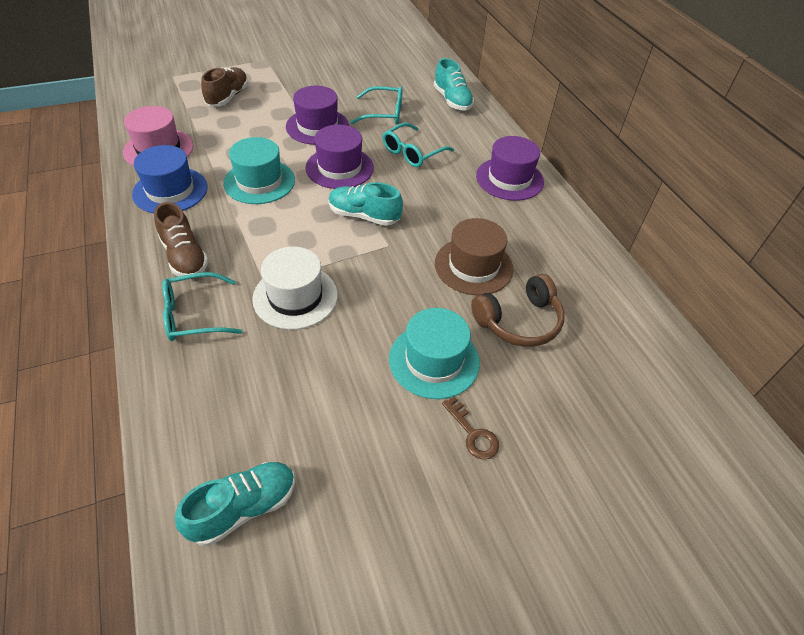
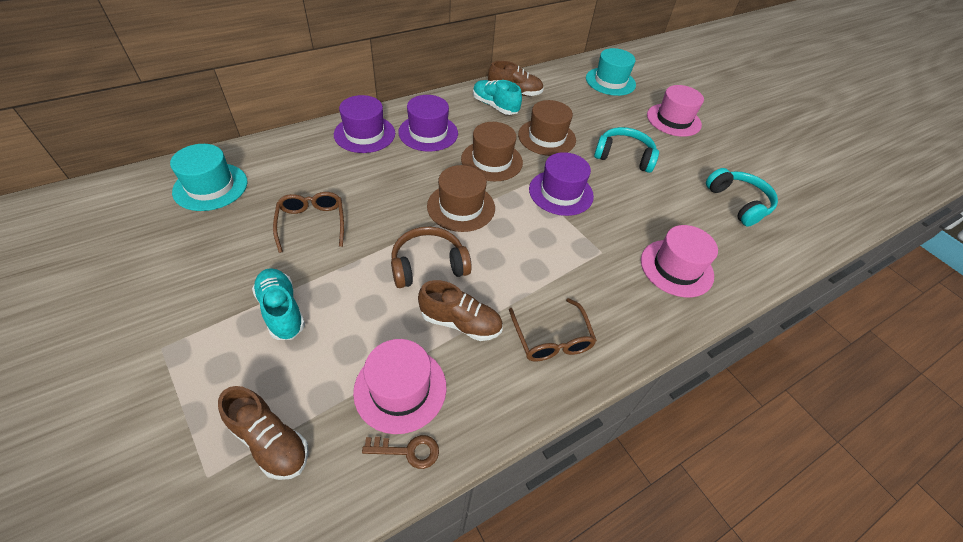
blue hat: [132,145,208,213] = 1 -> none = 0
brown glasses: none = 0 -> [273,192,344,253] [509,298,597,361] = 2
brown hat: [435,218,513,295] = 1 -> [427,165,495,232] [461,122,523,181] [518,100,576,156] = 3
brown shoe: [154,202,209,277] [201,67,248,107] = 2 -> [218,386,309,480] [418,280,502,341] [488,61,544,96] = 3
pink hat: [123,106,193,166] = 1 -> [353,339,447,434] [641,225,718,297] [647,85,704,137] = 3
turquoise glasses: [162,272,242,341] [350,86,403,124] [382,123,454,167] = 3 -> none = 0
turquoise headphones: none = 0 -> [594,127,659,173] [706,168,778,226] = 2
turquoise shoe: [175,462,295,546] [328,182,403,226] [434,58,474,111] = 3 -> [252,268,305,340] [473,80,522,115] = 2
white hat: [252,247,338,330] = 1 -> none = 0

